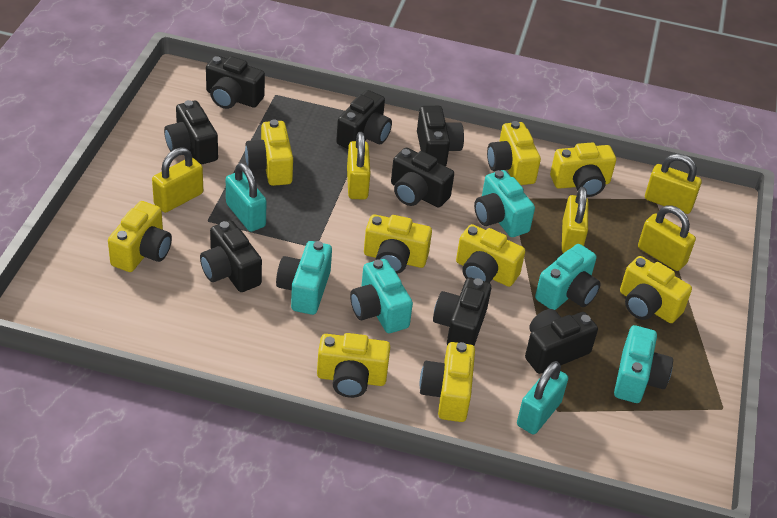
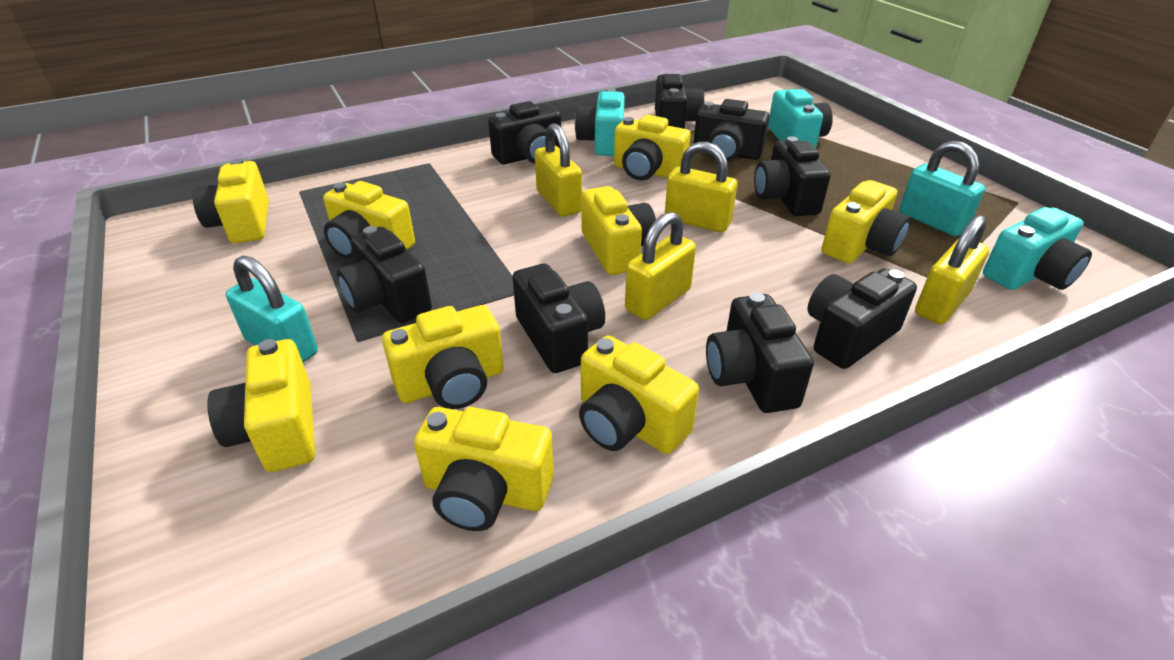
turquoise camera: [276,241,332,315] [350,259,413,333] [474,170,535,237] [535,244,601,310] [614,325,673,403] = 5 -> [575,88,625,156] [768,89,833,148] [983,207,1092,290] = 3
yellow padlock: [152,147,203,213] [347,132,370,199] [562,187,588,253] [638,205,696,271] [645,154,702,214] = 5 -> [535,123,582,217] [625,212,696,320] [665,142,738,232] [915,215,989,324] = 4

